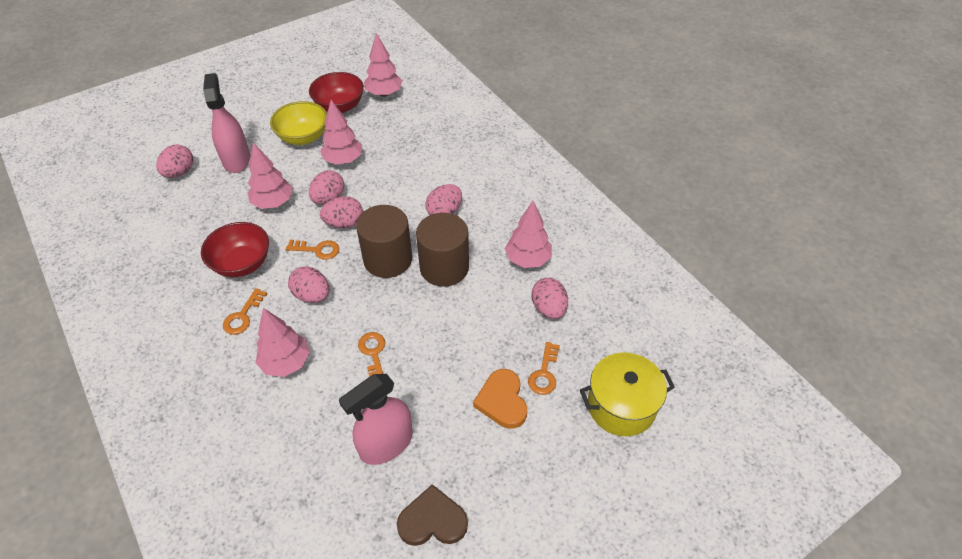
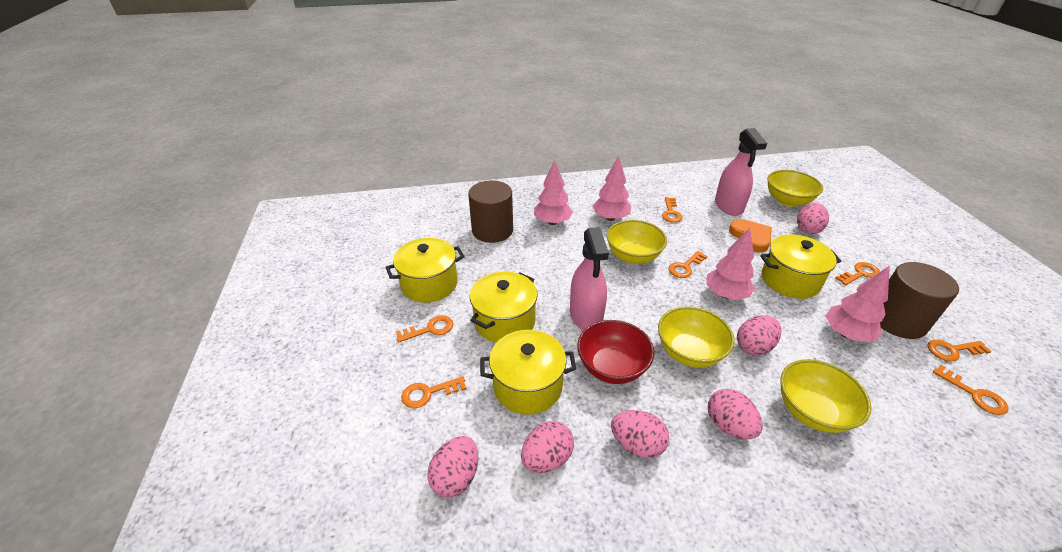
brown heart: [397,485,468,546] = 1 -> none = 0
orange key: [223,288,267,335] [286,240,339,260] [358,332,385,377] [528,342,560,395] = 4 -> [396,315,453,343] [401,376,467,408] [662,197,683,223] [668,251,708,278] [835,262,880,285] [927,340,992,362] [933,365,1009,415] = 7
pink tree: [248,143,293,209] [256,308,310,377] [320,100,362,165] [364,33,402,97] [505,201,552,268] = 5 -> [534,160,573,225] [592,156,631,221] [706,228,755,300] [826,266,890,343] = 4
red bowl: [201,222,269,277] [309,72,364,113] = 2 -> [577,320,654,384] = 1
yellow bowl: [270,101,327,145] = 1 -> [606,220,667,264] [658,306,735,368] [767,170,823,207] [780,359,872,433] = 4
yellow pot: [580,352,675,436] = 1 -> [385,238,465,303] [470,271,538,343] [480,330,576,415] [760,235,841,299] = 4

